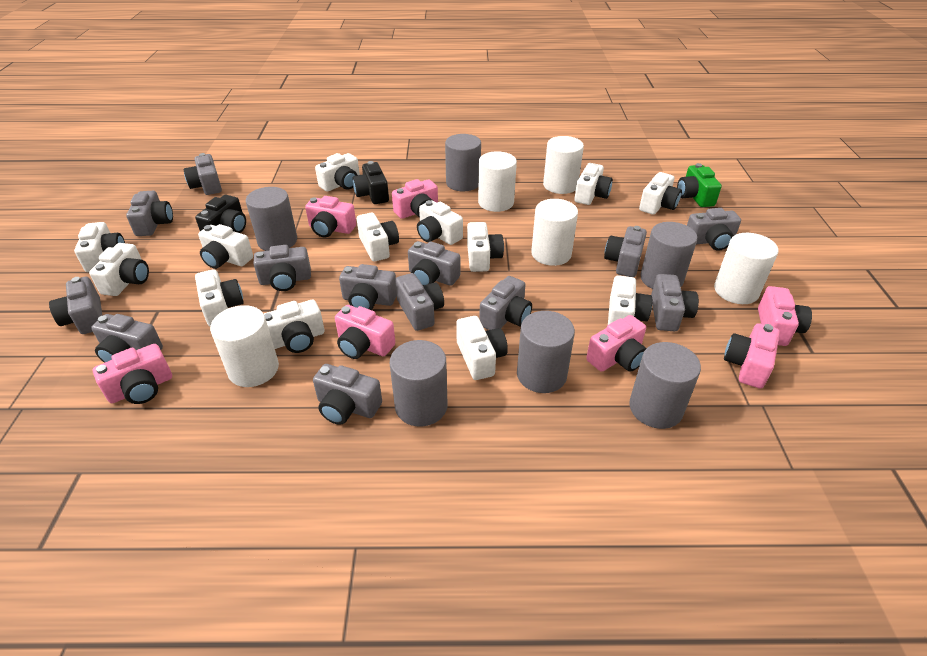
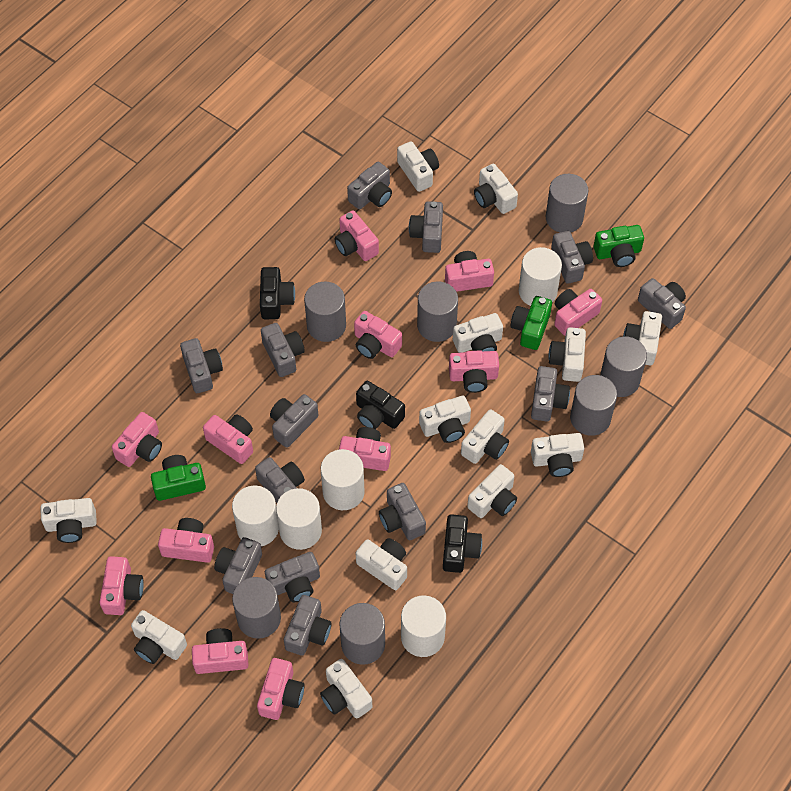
black camera: [195,195,246,233] [352,161,389,204] = 2 -> [260,267,295,319] [356,381,405,429] [443,514,482,573] = 3
green camera: [677,163,722,207] = 1 -> [151,455,206,501] [511,296,552,350] [594,225,644,267] = 3
grey cylinder: [246,187,297,251] [390,340,448,427] [445,134,481,191] [517,311,575,393] [629,342,701,429] [640,222,697,289] = 6 -> [232,577,281,639] [304,282,346,342] [340,603,385,665] [417,281,458,342] [545,174,589,232] [570,375,617,436] [600,336,647,397] = 7
pink camera: [93,344,172,404] [305,196,356,237] [335,305,395,359] [392,179,438,219] [586,315,647,372] [724,323,780,389] [758,286,812,346] = 7 -> [100,556,144,615] [112,412,162,467] [158,518,214,563] [192,628,248,674] [203,414,253,464] [257,658,305,720] [334,210,379,261] [339,427,391,471] [354,311,402,359] [445,251,494,292] [449,350,499,393] [554,289,602,336] = 12

